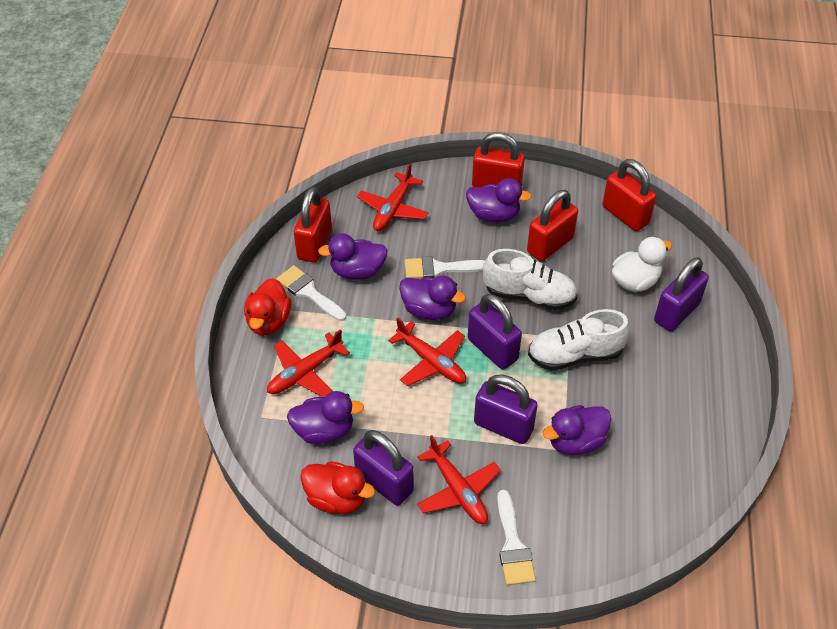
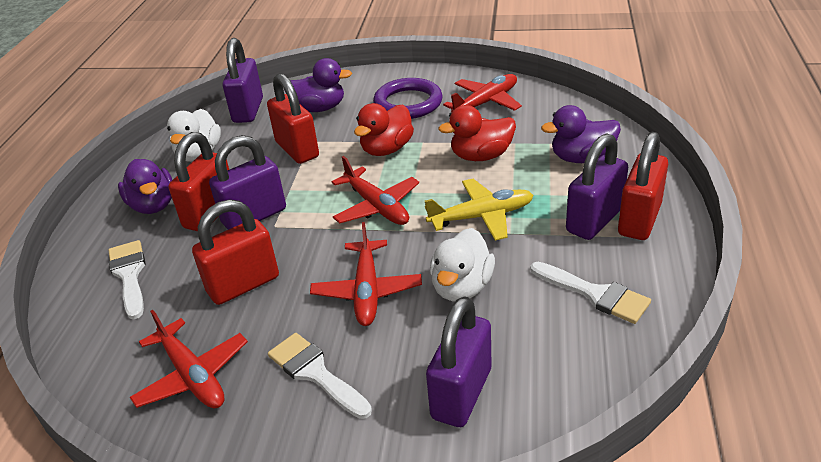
purple duck: [287,391,364,444] [318,234,388,280] [399,276,466,320] [466,178,532,223] [543,405,611,455] = 5 -> [118,159,172,214] [284,58,352,112] [541,105,621,163] = 3
purple ring: none = 0 -> [373,78,443,119] = 1
white duck: [612,237,672,292] = 1 -> [167,109,221,162] [430,228,495,302] = 2
white shoe: [483,249,578,310] [528,309,630,371] = 2 -> none = 0
yellow plane: none = 0 -> [425,179,534,241] = 1

